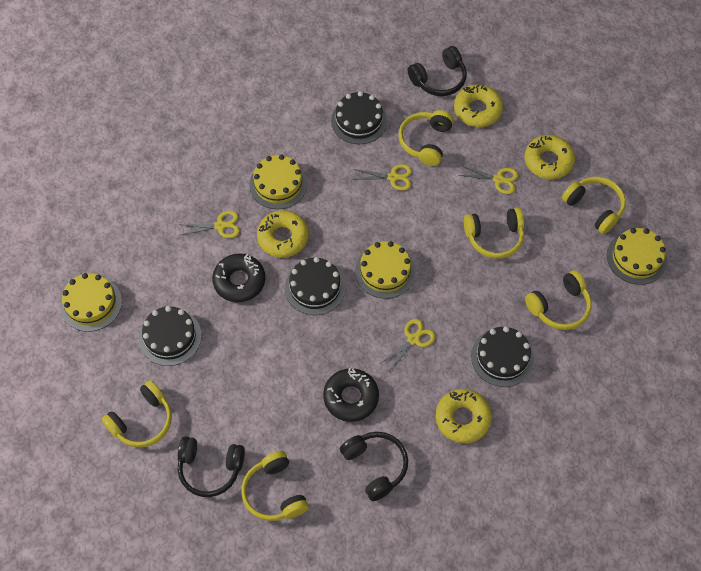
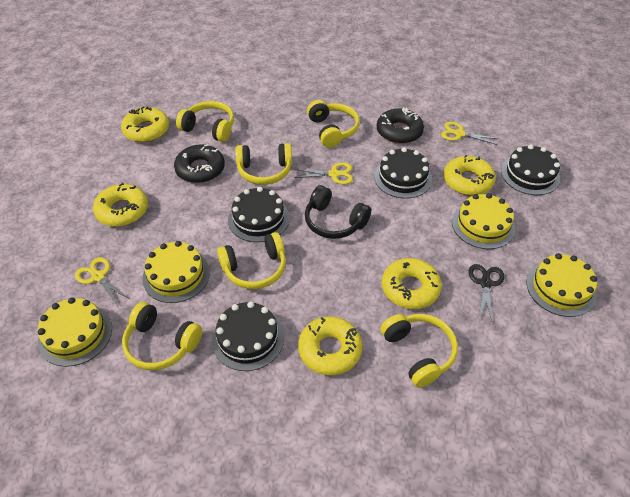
black headphones: [178,436,245,497] [340,432,408,501] [407,46,467,96] = 3 -> [305,185,371,239] = 1
black scissors: none = 0 -> [468,264,504,323] = 1
yellow donut: [257,210,309,257] [436,389,492,443] [454,84,503,127] [525,135,575,179] = 4 -> [93,183,148,226] [121,106,169,142] [298,316,362,375] [382,258,442,309] [444,155,496,196] = 5
yellow scissors: [178,211,240,238] [353,164,412,191] [381,319,436,371] [459,165,519,194] = 4 -> [75,257,131,307] [294,162,353,184] [441,122,499,145] = 3

